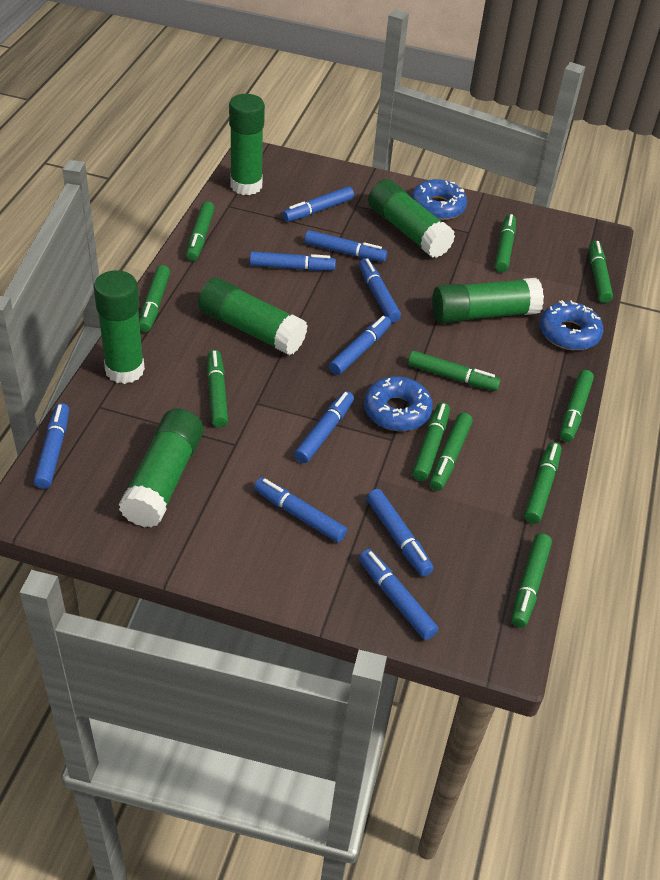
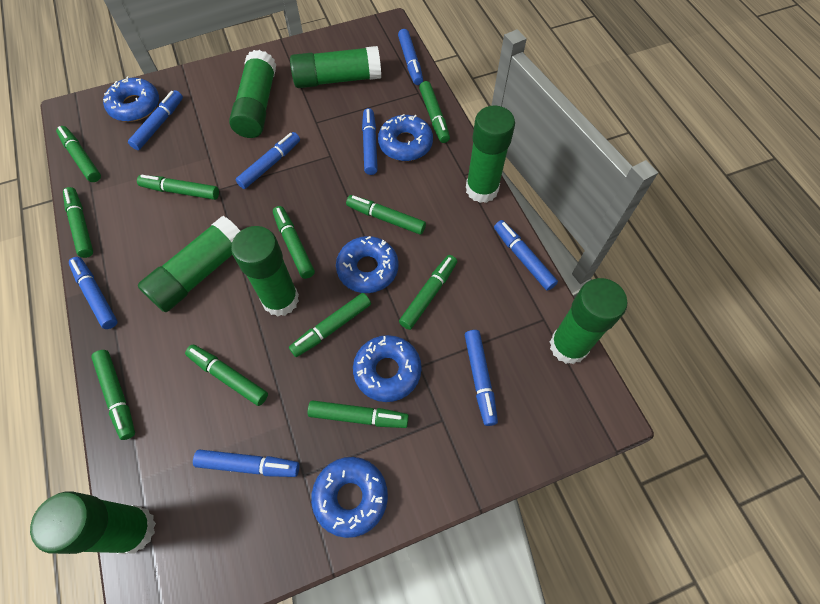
blue donut: [364,376,433,431] [411,179,467,220] [540,300,603,350] = 3 -> [103,77,159,122] [311,457,388,538] [336,236,399,293] [353,335,422,402] [378,114,433,161] = 5
blue marker: [34,403,69,489] [250,251,336,271] [254,477,347,543] [282,186,354,222] [294,391,354,463] [304,230,387,262] [329,316,391,375] [359,258,401,322] [359,549,438,640] [366,489,434,576] = 10 -> [69,257,118,329] [128,90,183,150] [193,450,300,477] [235,132,300,189] [362,108,378,175] [398,29,423,85] [465,330,498,426] [494,220,558,291] = 8
green glue stick: [93,270,145,384] [119,408,203,528] [198,278,308,355] [229,94,265,195] [368,179,455,258] [432,278,544,323] = 6 -> [30,491,156,554] [138,216,240,312] [229,50,276,138] [231,226,299,317] [290,46,381,88] [466,105,515,203] [550,278,627,364] = 7

